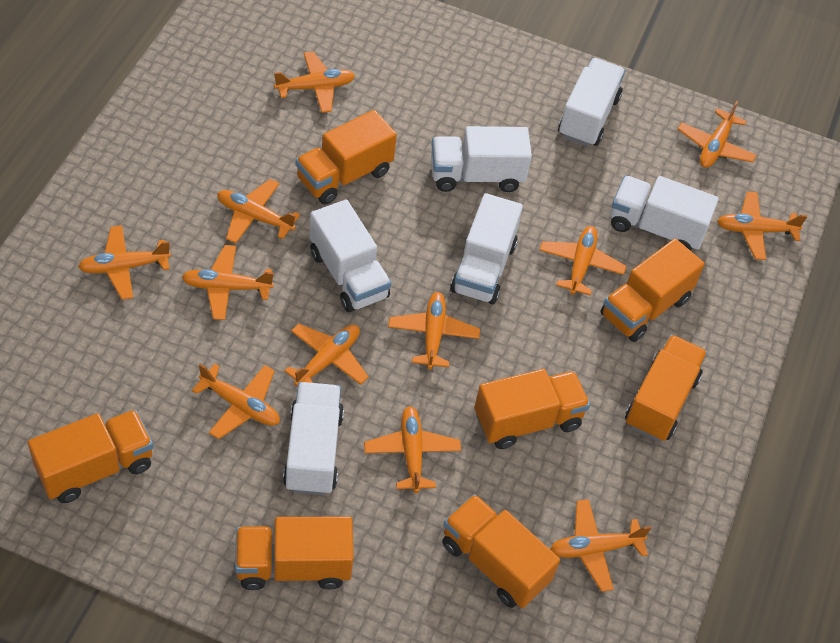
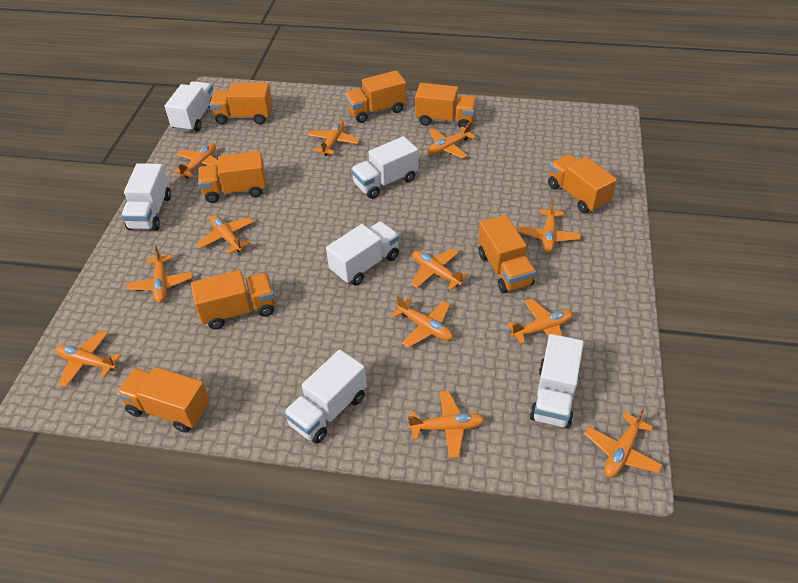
orange truck: [28,410,153,503] [235,516,354,590] [296,110,397,205] [442,494,560,608] [474,369,590,449] [600,238,705,342] [625,335,708,441] = 7 -> [117,367,210,433] [191,270,275,330] [198,151,266,203] [209,83,273,124] [345,70,407,123] [415,83,477,128] [478,215,536,293] [548,154,617,213] = 8

